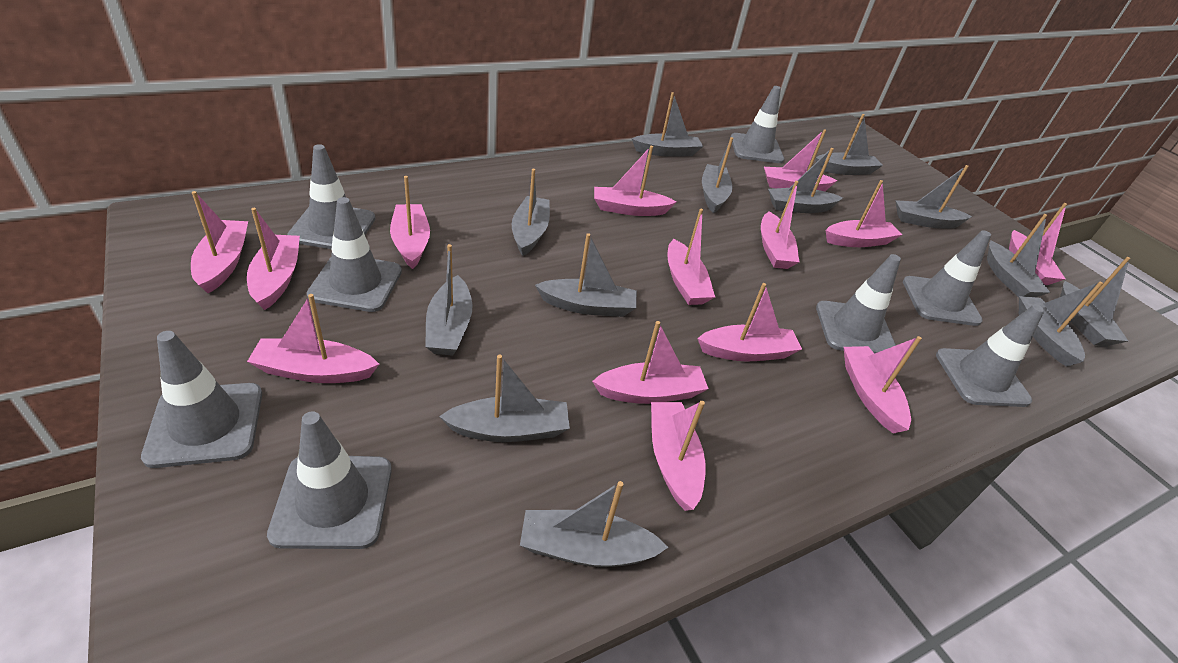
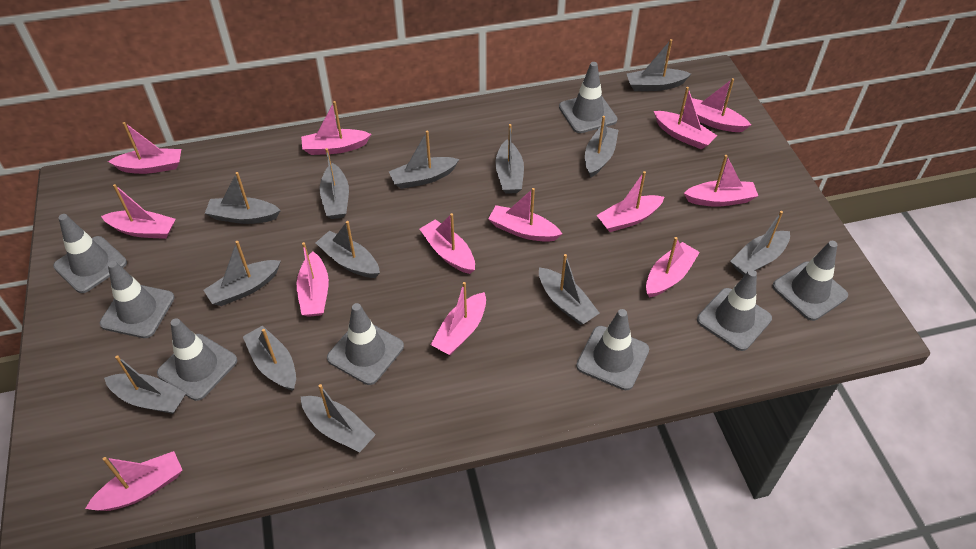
pink boat: [191,191,248,293] [247,208,300,310] [247,294,379,383] [390,176,430,269] [592,321,709,404] [594,146,676,216] [651,401,706,511] [667,209,715,305] [697,283,802,361] [761,181,799,269] [764,129,838,191] [826,180,902,247] [844,336,922,434] [1009,203,1067,285] = 14 -> [85,451,182,511] [101,184,176,239] [108,122,181,174] [297,242,329,317] [301,101,371,155] [420,213,475,274] [431,282,486,355] [488,188,562,242] [596,171,664,232] [646,237,700,298] [654,87,717,149] [684,78,751,132] [684,155,758,207] = 13

